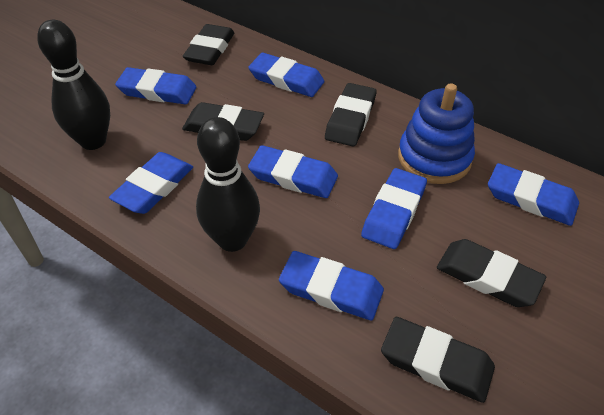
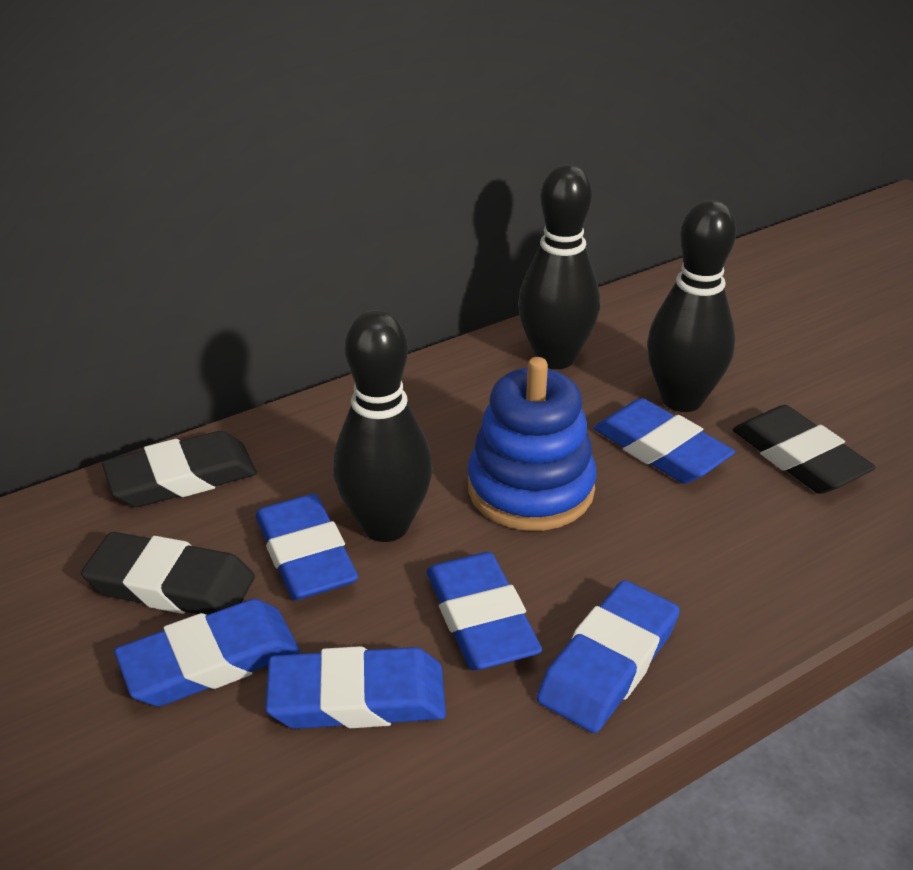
black bowling pin: [37,20,110,150] [196,117,260,252] = 2 -> [333,310,433,542] [518,164,600,369] [647,200,736,412] = 3
black eraser: [182,102,264,141] [183,24,234,65] [325,83,376,146] [381,317,495,403] [437,239,546,307] = 5 -> [81,532,255,615] [102,431,257,507] [733,405,876,494] = 3
blue eraser: [109,152,193,214] [115,67,196,105] [248,53,324,97] [248,145,338,198] [279,251,384,320] [361,168,427,249] [488,163,579,226] = 7 -> [114,599,300,706] [256,494,358,600] [265,646,446,729] [427,552,542,670] [537,580,680,733] [594,398,735,484] = 6

